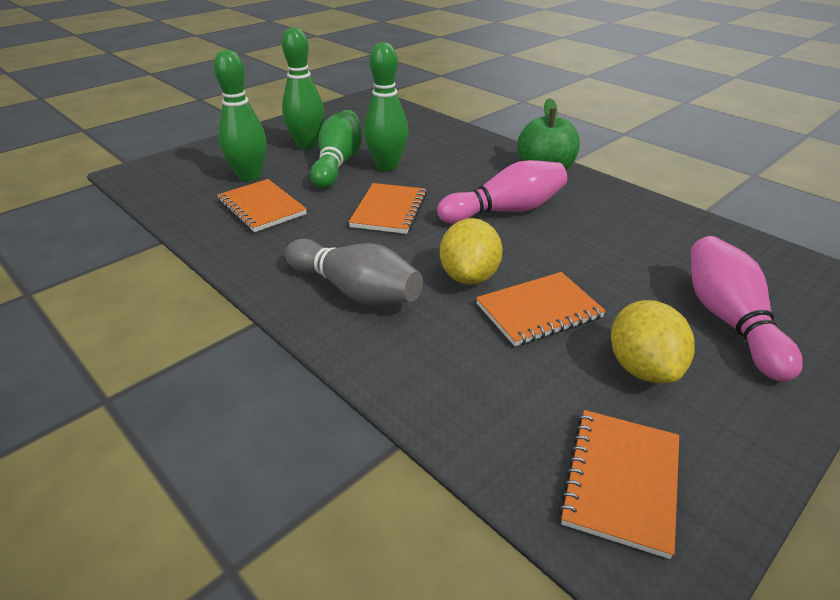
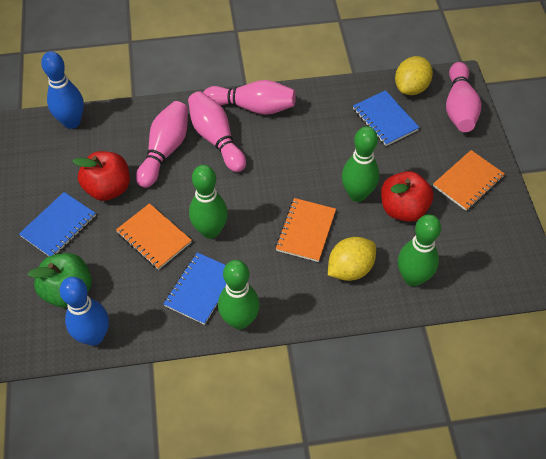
blue bowling pin: none = 0 -> [41,51,84,129] [60,277,109,346] = 2
blue notebook: none = 0 -> [19,192,96,256] [164,252,226,325] [353,90,420,146] = 3
grey bowling pin: [285,239,423,306] = 1 -> none = 0
orange notebook: [217,179,307,232] [349,183,427,234] [476,272,606,346] [559,410,679,559] = 4 -> [116,203,192,270] [275,198,336,262] [433,150,505,211] = 3
pink bowling pin: [437,160,567,224] [691,236,803,382] = 2 -> [136,101,188,188] [188,91,246,172] [203,80,296,115] [446,62,481,132] = 4
red apple: none = 0 -> [72,151,130,201] [381,171,433,222] = 2

